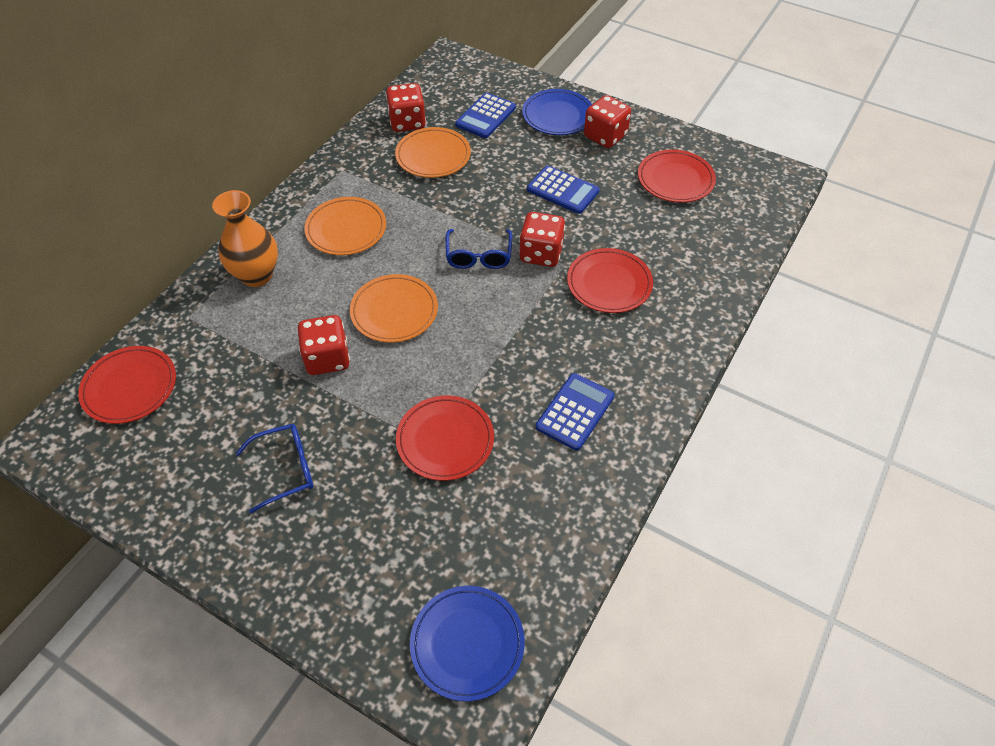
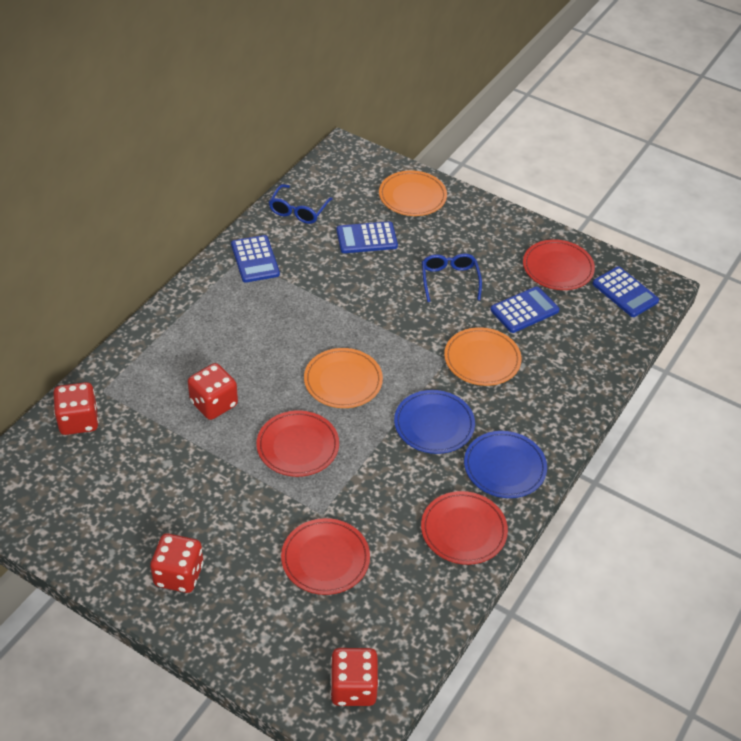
blue calculator: [455,93,516,138] [527,166,600,214] [536,373,614,451] = 3 -> [231,235,280,283] [336,221,398,253] [490,286,559,333] [592,267,659,317] = 4
orange vase: [212,190,278,287] = 1 -> none = 0

